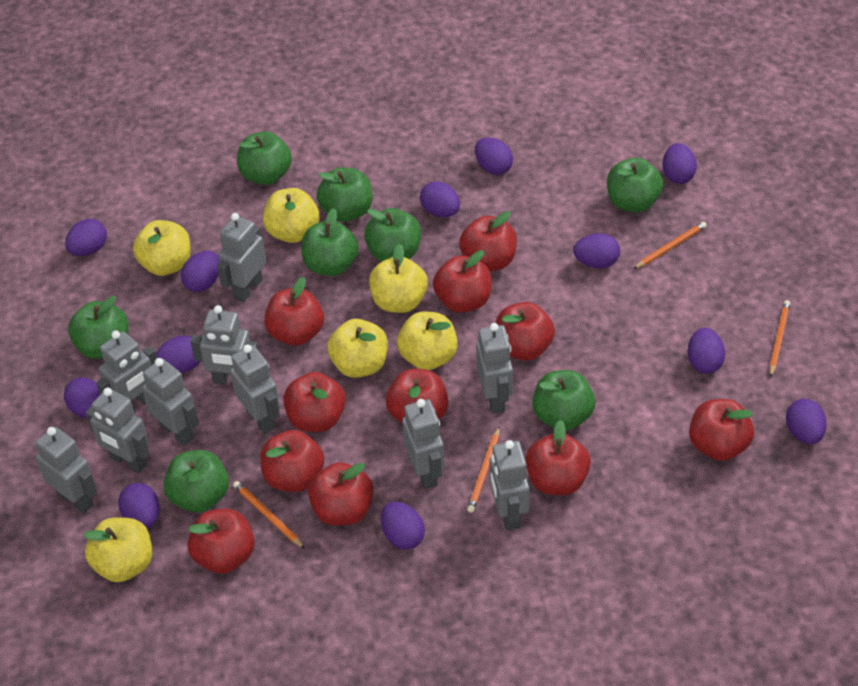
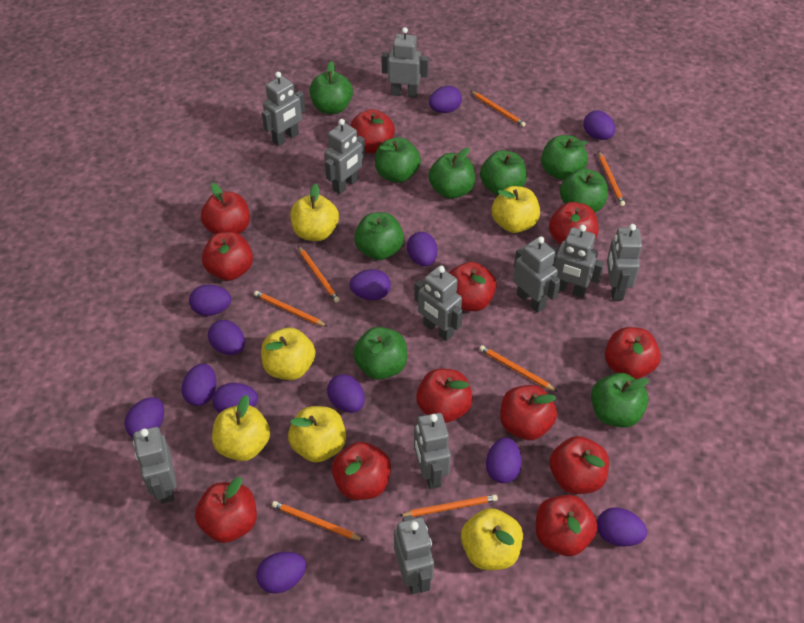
green apple: [68,296,129,359] [164,450,229,513] [237,131,292,185] [301,208,359,276] [317,167,373,222] [364,208,422,262] [532,370,595,431] [607,158,663,212] = 8 -> [310,61,353,114] [353,327,407,380] [354,212,404,260] [375,137,421,183] [428,147,475,199] [480,150,527,195] [541,135,588,180] [560,168,608,212] [591,373,649,428] = 9
orange pencil: [233,481,305,549] [467,426,500,513] [633,222,707,269] [769,300,790,377] = 4 -> [254,291,328,327] [272,501,364,541] [298,246,340,303] [399,494,498,517] [471,91,526,127] [479,345,558,392] [599,152,625,206] = 7
purple egg: [64,377,100,418] [65,219,107,256] [118,483,160,528] [156,335,201,373] [181,251,219,292] [381,501,425,550] [420,181,460,217] [475,137,513,175] [573,233,620,268] [663,143,697,184] [688,328,725,374] [786,399,827,444] = 12 -> [124,397,164,437] [181,364,217,406] [189,285,231,316] [208,320,245,355] [213,383,258,413] [256,552,307,594] [327,374,365,413] [349,269,391,300] [407,232,438,266] [429,86,462,113] [486,438,522,483] [583,111,615,140] [597,508,647,546] = 13
red apple: [187,509,255,574] [260,430,324,492] [264,277,324,346] [283,372,346,432] [308,462,374,526] [386,369,448,423] [433,250,492,313] [459,211,517,271] [496,302,555,361] [526,420,591,495] [689,399,754,461] = 11 -> [195,477,257,543] [201,183,250,235] [202,232,253,281] [332,442,391,500] [350,109,395,153] [416,369,473,423] [449,262,497,311] [500,385,557,440] [536,495,598,556] [549,202,598,245] [550,436,609,494] [605,327,661,379] = 12

